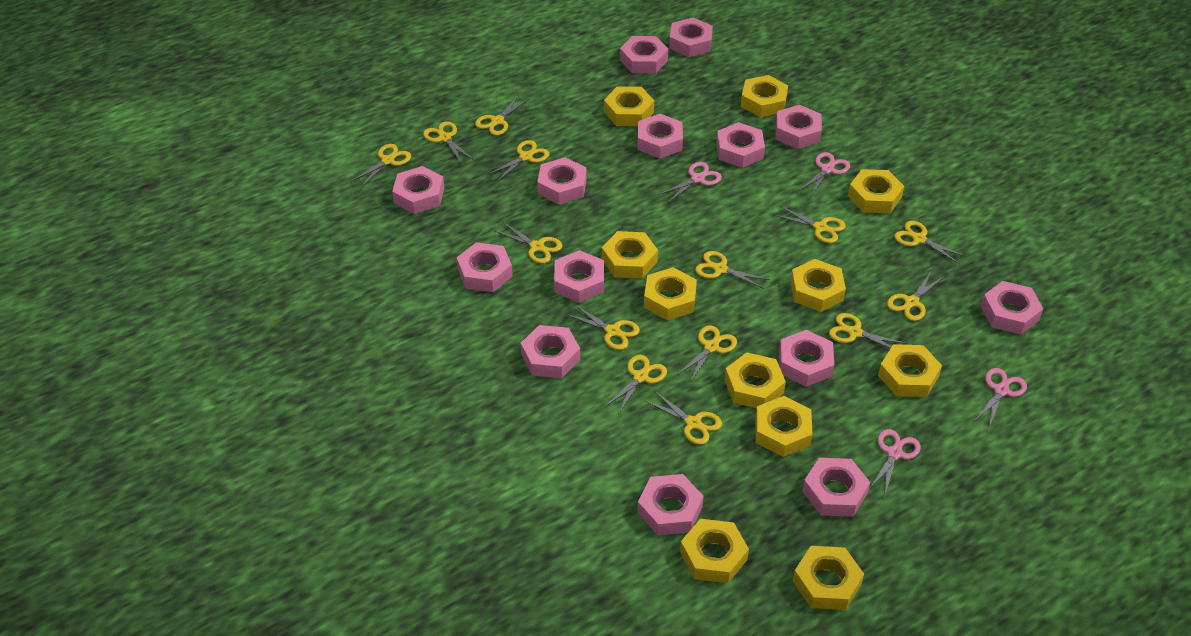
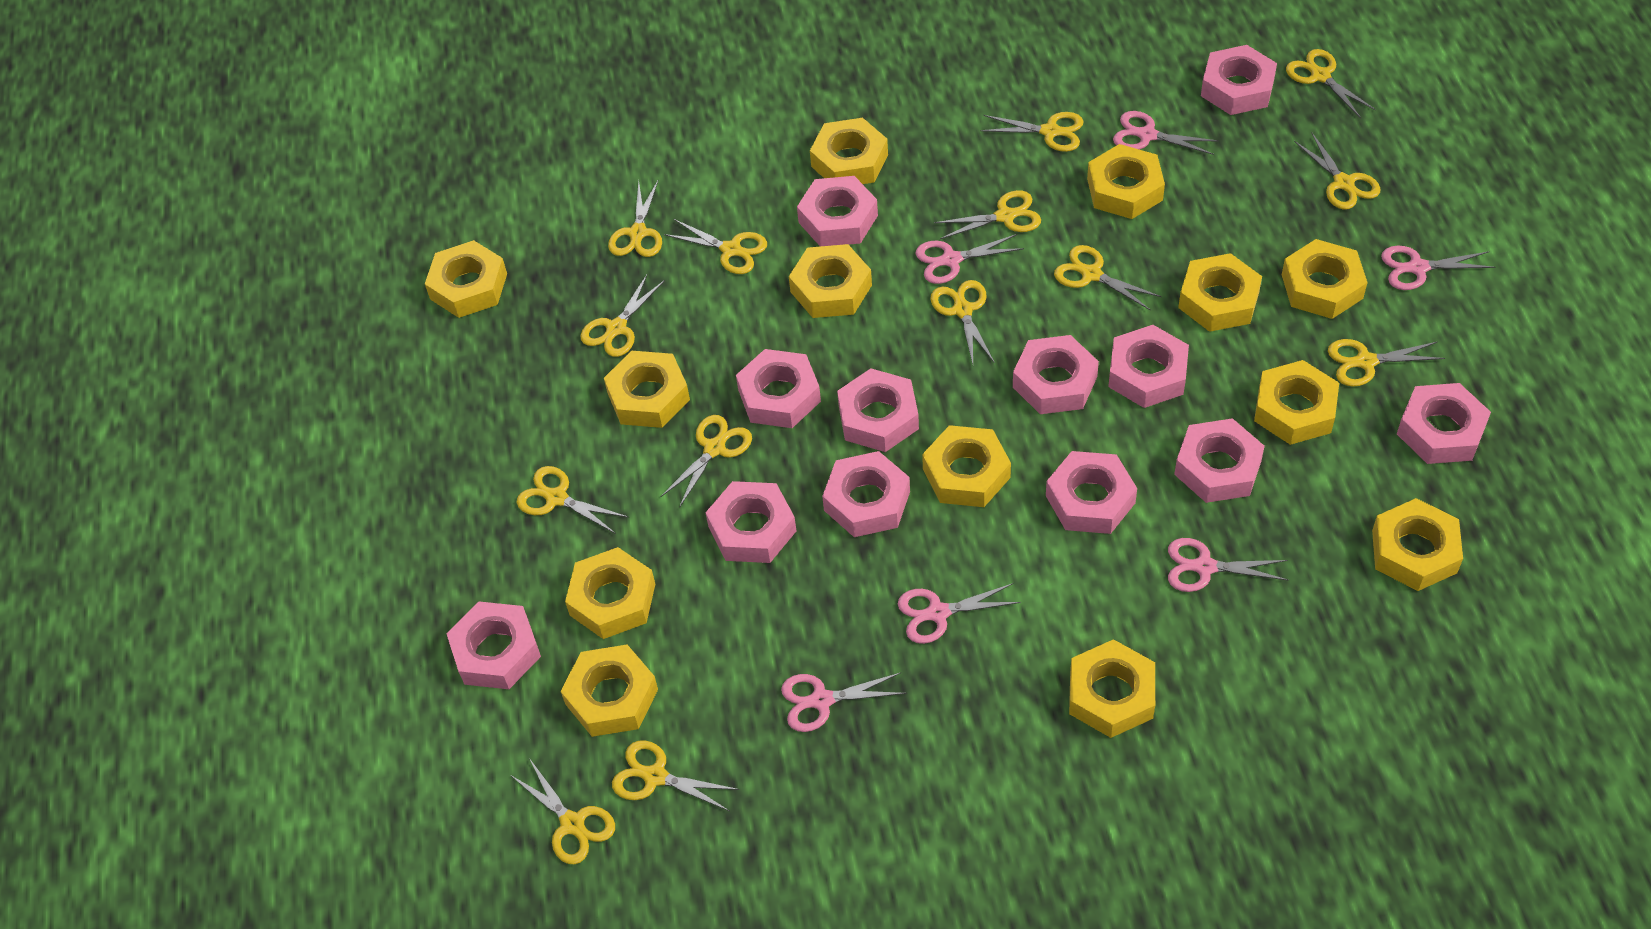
pink nut: [392,166,444,214] [457,242,513,292] [521,325,580,378] [537,157,587,205] [554,250,604,303] [620,36,668,73] [637,474,703,535] [638,114,683,159] [669,18,713,57] [716,122,765,168] [775,105,822,149] [779,330,834,387] [802,458,870,517] [981,281,1043,335] = 14 -> [446,602,541,689] [705,481,796,563] [736,349,821,428] [797,176,878,246] [822,451,910,537] [837,369,919,452] [1013,335,1099,414] [1046,451,1137,534] [1108,325,1189,408] [1174,418,1265,503] [1201,45,1277,115] [1397,383,1491,464] = 12
pink scissors: [658,162,722,202] [798,152,850,197] [868,429,921,494] [974,368,1027,430] = 4 -> [781,672,907,732] [898,583,1021,644] [915,234,1024,284] [1113,111,1219,155] [1168,538,1289,592] [1381,246,1495,290] = 6
yellow nut: [602,231,658,279] [604,87,654,126] [644,267,697,321] [680,519,749,583] [724,352,786,408] [741,75,788,117] [755,396,812,457] [790,259,846,312] [793,546,864,610] [848,169,904,213] [878,344,942,397] = 11 -> [425,240,507,318] [561,645,658,737] [565,547,655,639] [604,351,690,428] [789,244,872,318] [810,118,888,184] [922,425,1011,507] [1069,639,1155,738] [1087,144,1165,219] [1178,253,1262,332] [1254,360,1339,445] [1282,239,1368,319] [1372,498,1463,591] = 13

